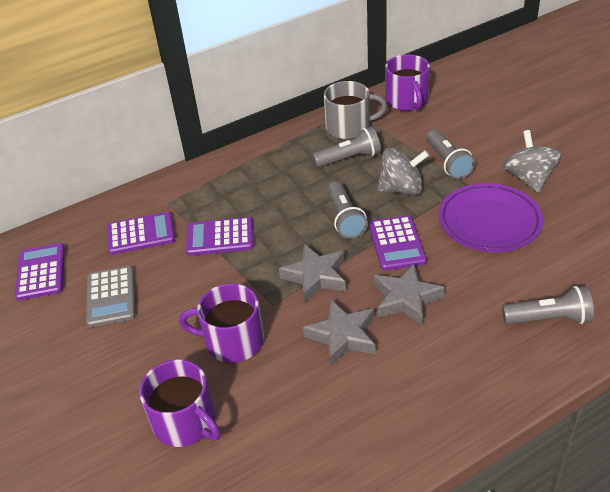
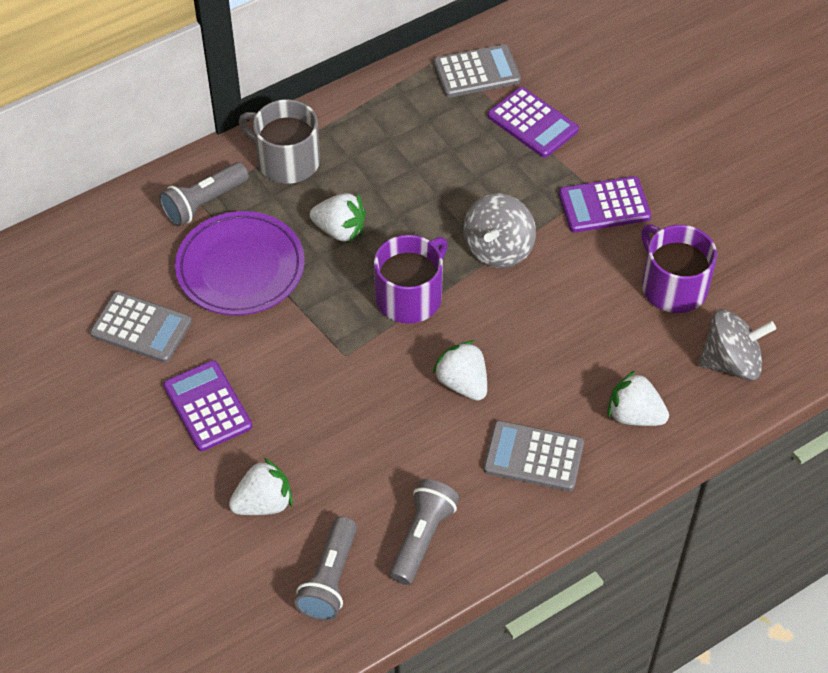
grey calculator: [86,266,136,327] = 1 -> [90,291,192,363] [434,44,521,97] [483,420,584,491] = 3
grey flashlight: [312,127,381,168] [327,181,368,239] [426,129,475,179] [502,286,594,324] = 4 -> [159,162,249,226] [294,517,357,621] [389,479,459,585] = 3
grey star: [279,244,346,302] [303,300,375,367] [374,264,445,325] = 3 -> none = 0
purple calculator: [15,243,65,300] [107,212,175,255] [186,217,254,256] [369,215,427,271] = 4 -> [163,360,252,451] [488,87,579,158] [559,176,651,233] = 3
purple mug: [139,359,221,447] [179,283,264,363] [385,55,430,111] = 3 -> [374,235,448,324] [641,224,717,313] = 2
white strawberry: none = 0 -> [229,458,293,515] [310,193,366,244] [432,341,487,401] [608,370,669,426] = 4

